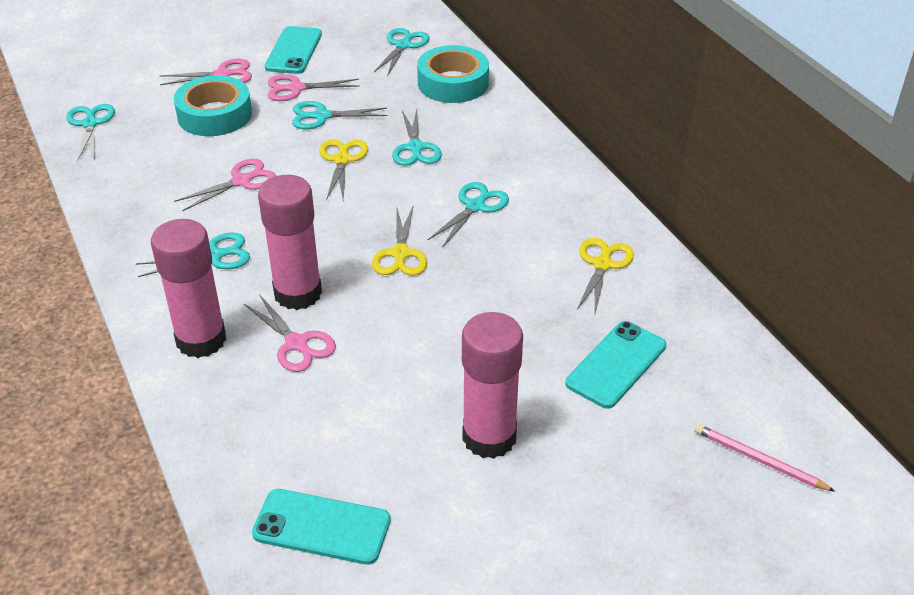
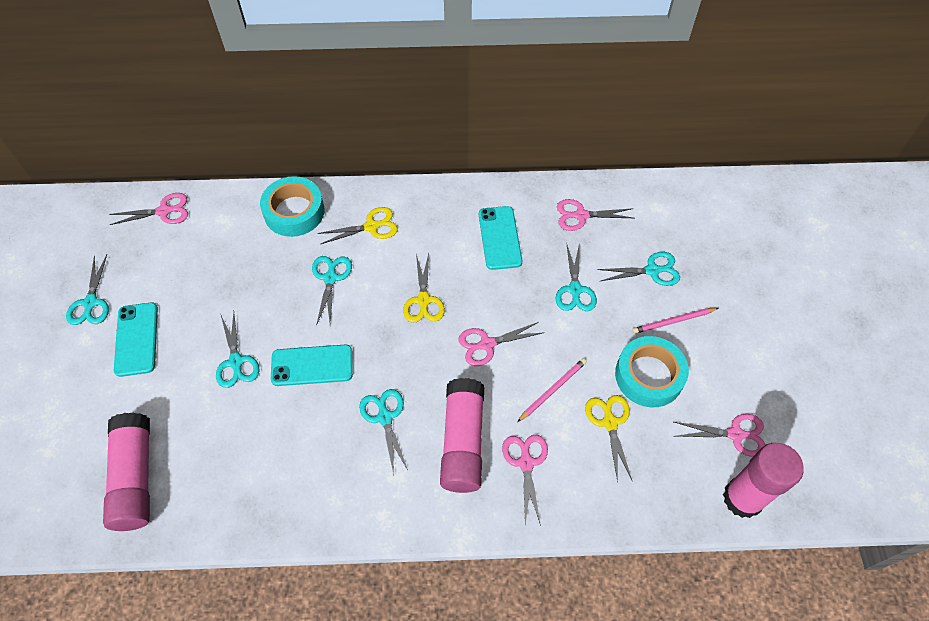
pink pencil: [695,424,835,492] = 1 -> [517,358,587,422] [632,308,718,334] = 2
pink scissors: [159,59,252,85] [174,159,276,211] [244,294,336,372] [268,74,360,101] = 4 -> [109,193,188,225] [458,322,542,366] [502,435,548,526] [557,199,633,231] [674,414,766,457] = 5

